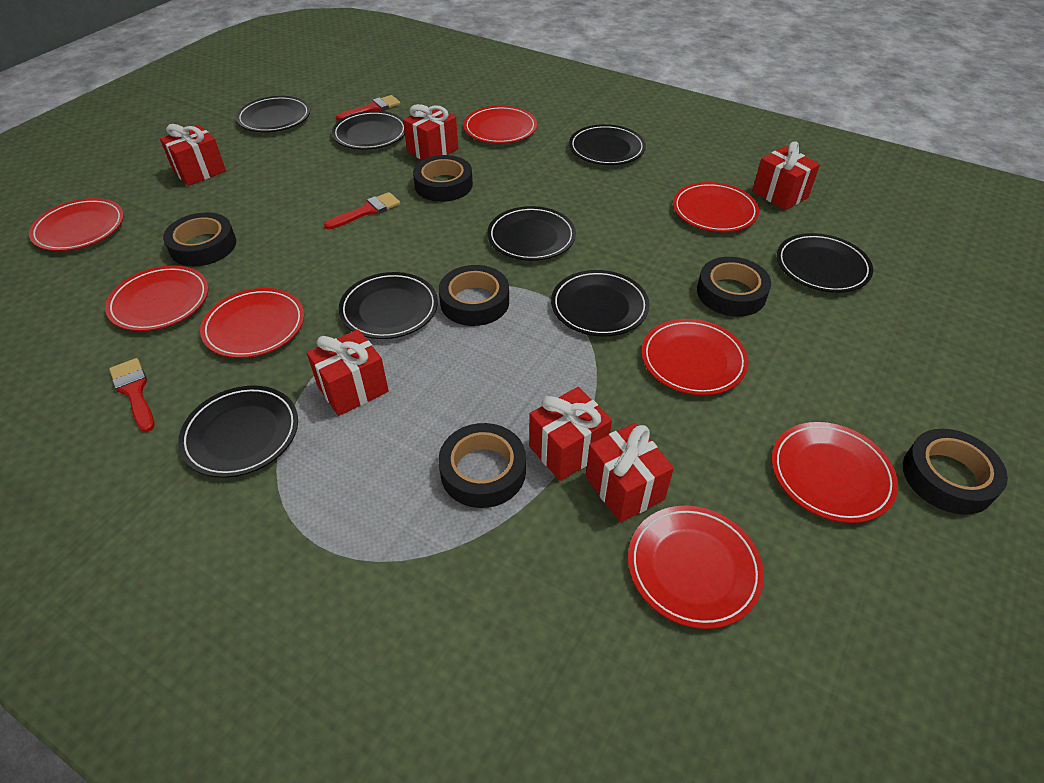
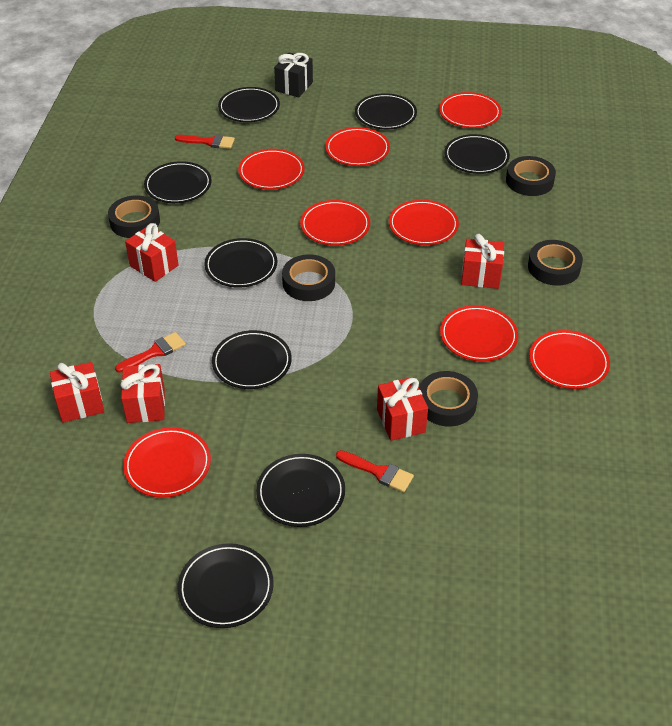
black gift: none = 0 -> [274,52,313,97] = 1
black tape: [163,212,236,266] [413,155,473,202] [438,423,526,508] [439,265,509,326] [697,257,771,317] [903,429,1008,515] = 6 -> [108,195,160,238] [282,254,335,301] [419,371,478,427] [506,156,556,196] [528,240,583,286] = 5
red gift: [160,124,226,186] [307,329,389,416] [403,104,458,160] [529,387,612,481] [586,423,674,523] [752,141,820,210] = 6 -> [50,362,105,423] [120,364,165,423] [125,223,179,282] [377,377,428,441] [461,234,504,289] = 5

